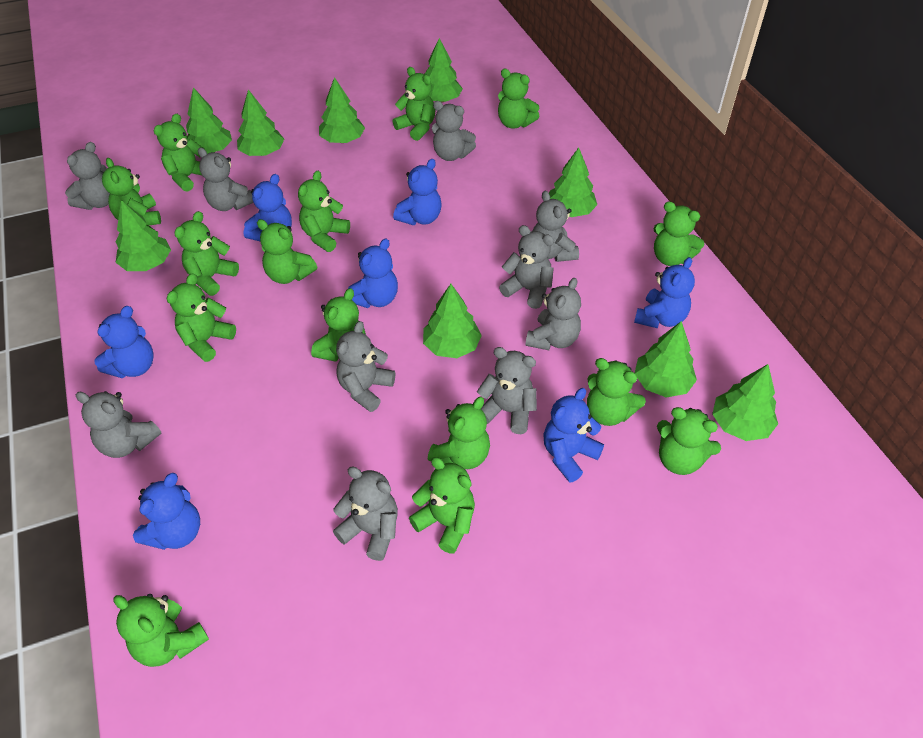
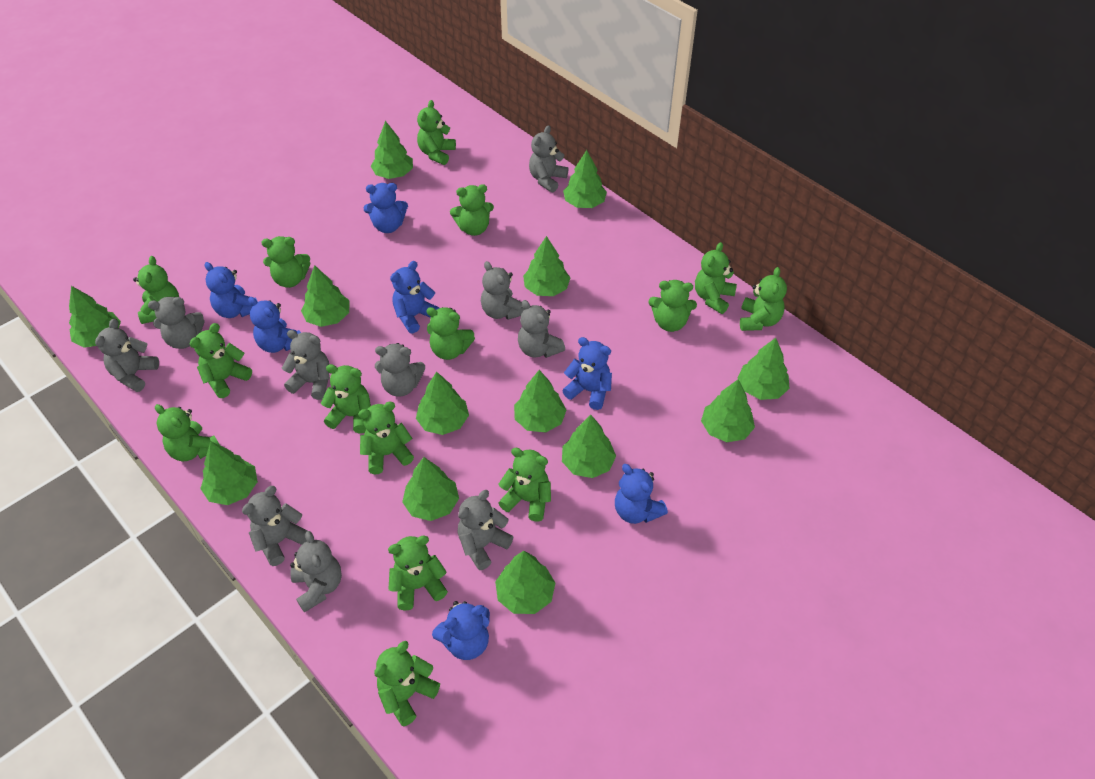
green tree: [115,200,171,271] [186,87,232,154] [237,89,284,156] [319,77,365,143] [423,284,482,358] [424,38,463,103] [549,147,597,217] [635,321,697,397] [712,364,778,441] = 9 -> [69,286,121,348] [200,441,258,505] [301,265,349,327] [371,121,413,179] [402,457,459,521] [416,371,469,435] [495,551,555,614] [514,370,567,433] [523,236,570,296] [562,415,616,478] [563,150,607,208] [701,379,755,442] [738,338,790,400] = 13

